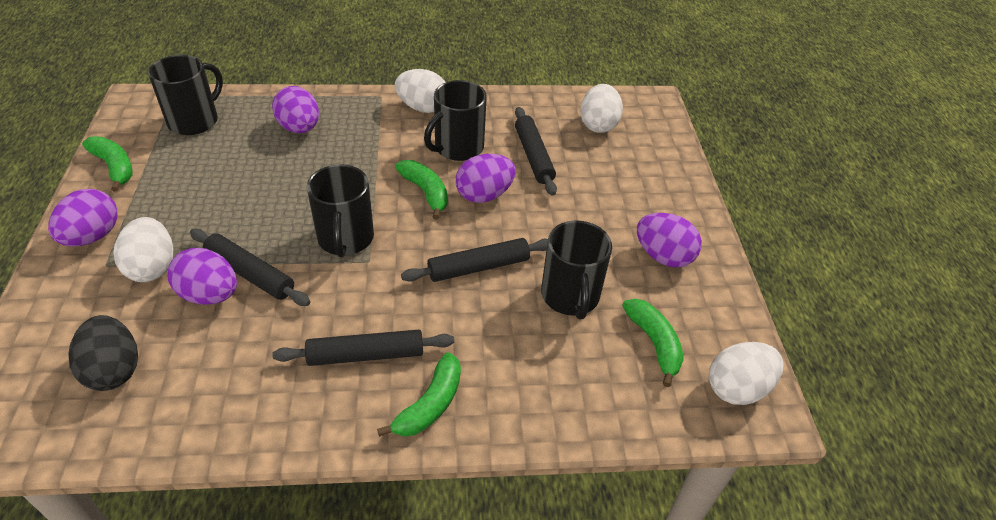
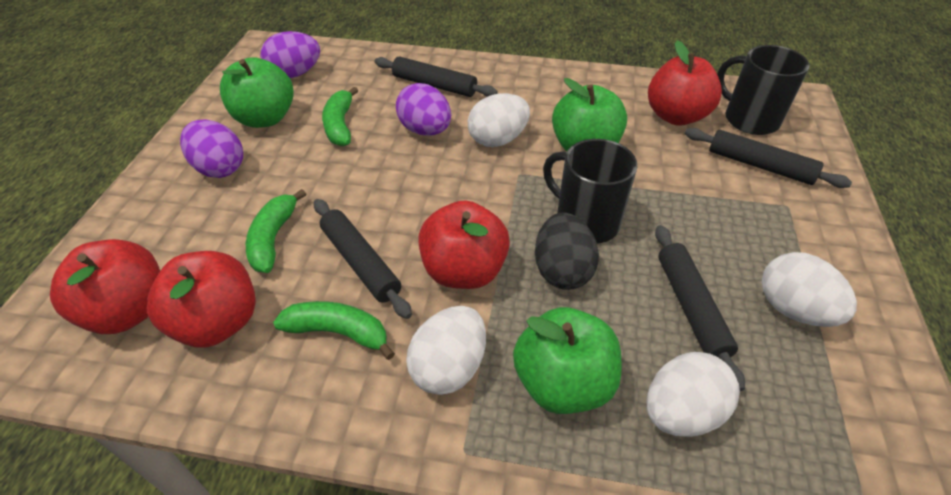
black mug: [148,55,223,135] [307,164,374,257] [424,80,487,161] [541,220,612,319] = 4 -> [543,139,637,244] [717,45,809,135] = 2
green apple: none = 0 -> [220,57,294,128] [513,307,621,414] [552,78,627,151] = 3
green banana: [82,136,133,192] [377,352,461,437] [395,160,448,220] [622,299,684,387] = 4 -> [246,189,306,273] [273,301,395,360] [322,87,358,146] = 3
purple egg: [48,189,118,246] [167,248,237,305] [272,86,319,133] [456,154,516,203] [637,213,702,267] = 5 -> [180,119,243,178] [260,31,320,78] [396,83,451,136] = 3
red apple: none = 0 -> [50,239,160,334] [147,251,256,347] [418,200,510,289] [648,40,722,126] = 4

